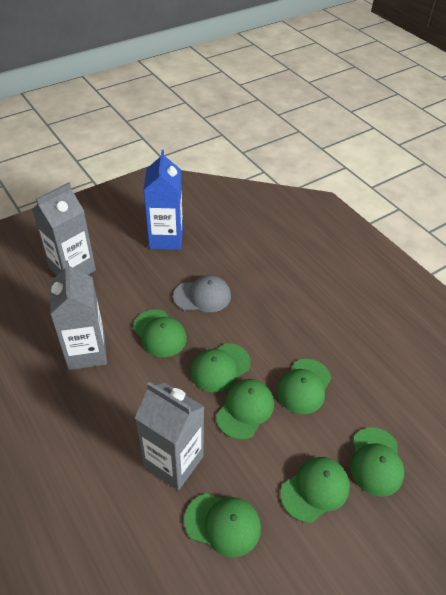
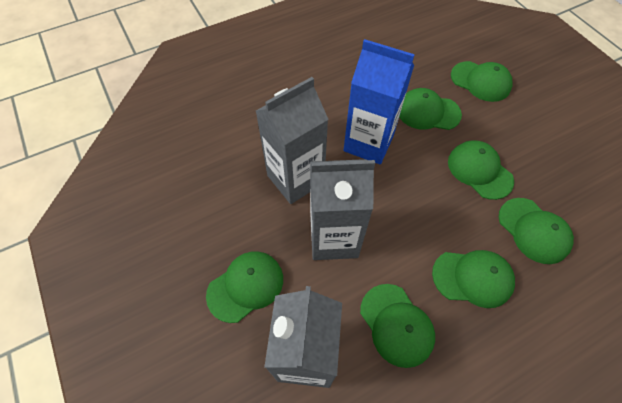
grey cap: [173,275,231,312] = 1 -> none = 0

